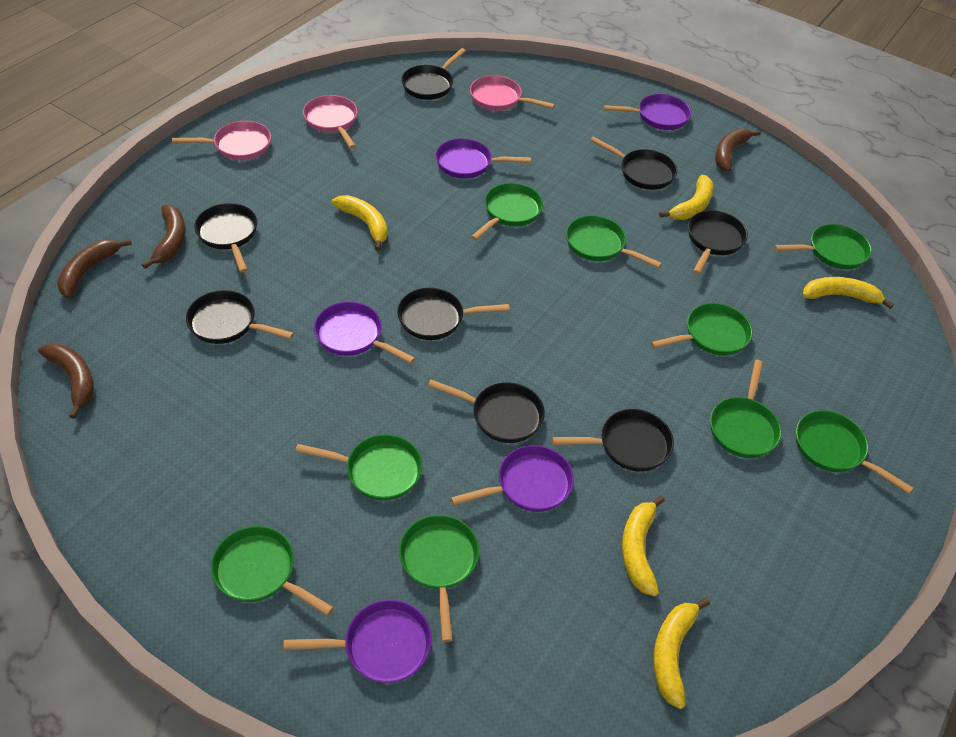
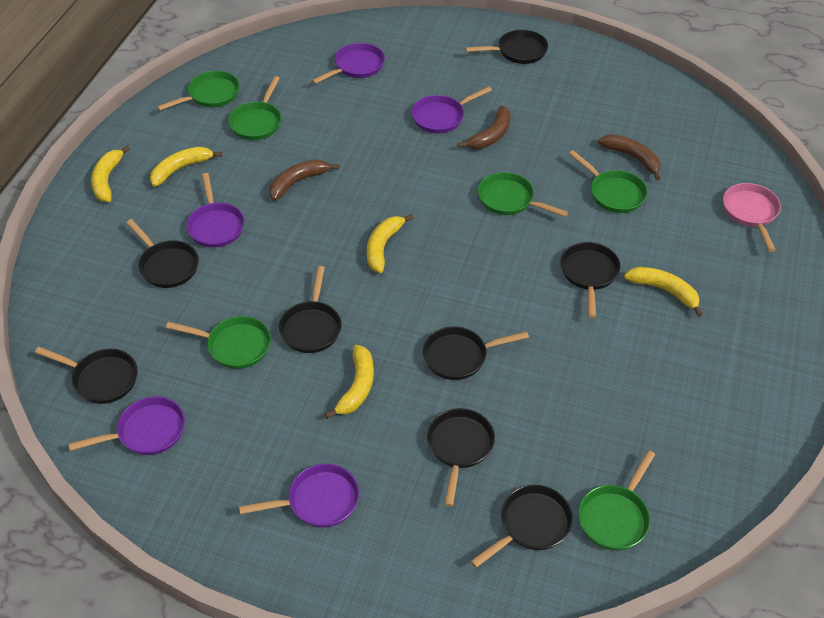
brown banana: [38,343,94,419] [57,239,132,298] [142,205,186,269] [715,128,761,172] = 4 -> [269,159,339,201] [457,106,511,149] [598,134,661,180] = 3
green pan: [211,526,334,616] [295,434,423,501] [399,515,479,642] [471,183,543,241] [566,215,662,268] [651,303,753,356] [710,360,782,458] [774,224,872,270] [796,410,913,494] = 9 -> [157,71,240,111] [166,316,271,369] [228,76,281,140] [478,172,568,217] [569,150,648,213] [578,450,655,551] = 6
pink pan: [172,121,271,160] [303,95,358,149] [470,75,555,111] = 3 -> [723,183,781,252] = 1

